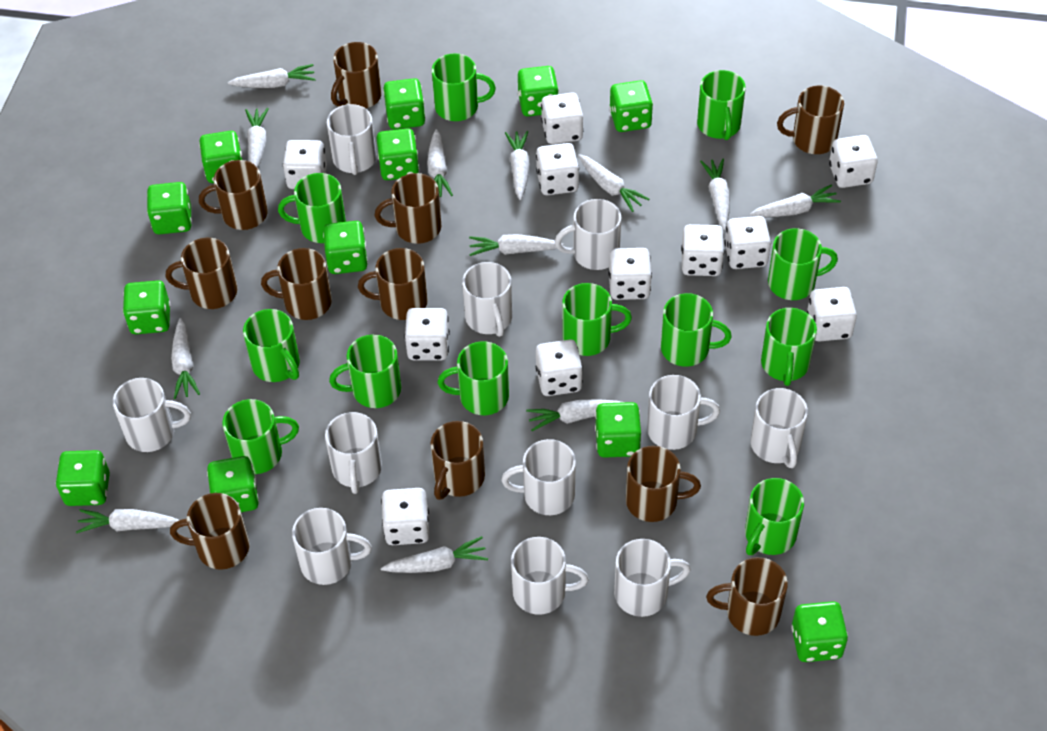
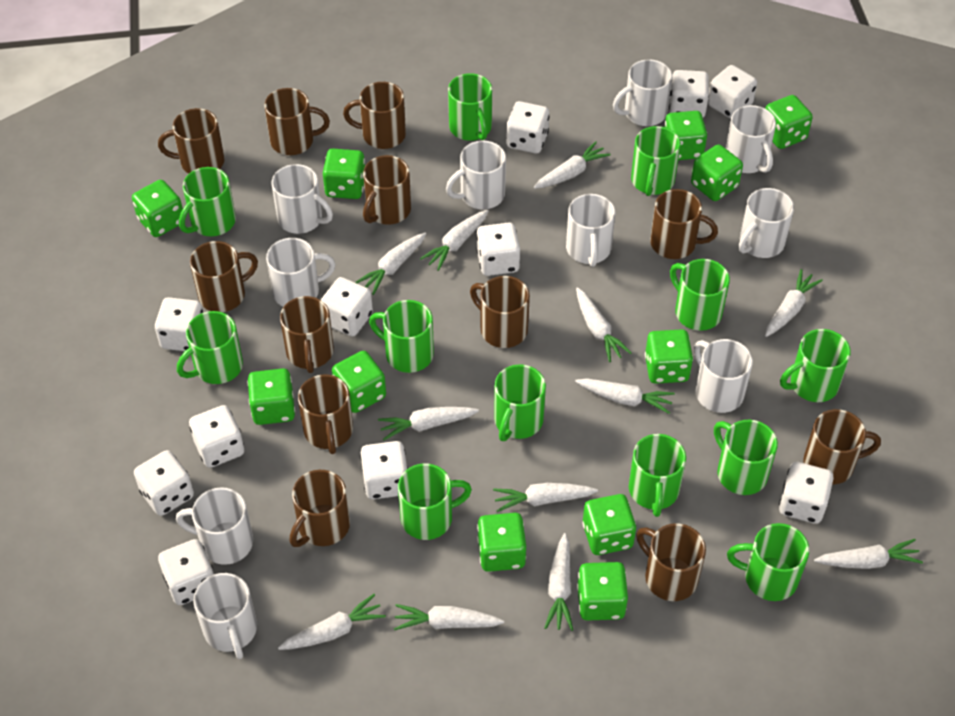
brown mug: [166,238,237,309] [170,493,249,570] [199,160,268,230] [261,248,332,320] [331,42,382,108] [358,248,428,320] [375,173,441,244] [430,421,485,500] [626,446,701,522] [706,557,788,636] [777,86,844,154] = 11 -> [158,108,225,174] [190,241,258,312] [264,88,330,155] [280,296,334,373] [290,470,350,547] [298,374,353,454] [343,82,406,149] [363,155,411,225] [470,276,530,348] [636,523,706,601] [650,189,718,259] [803,409,881,485] = 12
green dice: [56,450,110,506] [123,280,170,334] [147,182,192,235] [199,131,242,183] [207,456,259,512] [323,221,368,274] [376,128,419,180] [383,78,425,129] [518,66,559,117] [595,402,641,458] [609,80,653,132] [792,601,848,662] = 12 -> [132,180,183,237] [247,368,295,425] [323,149,365,199] [332,351,386,413] [477,513,526,572] [577,562,628,621] [582,494,636,555] [645,329,693,384] [665,111,707,160] [691,145,743,201] [765,95,813,149] = 11
white mug: [113,378,191,452] [292,508,372,585] [325,412,382,494] [327,104,377,175] [462,262,512,337] [501,439,576,515] [511,537,589,615] [555,199,621,270] [614,539,691,617] [647,375,720,450] [751,388,808,468] = 11 -> [176,487,253,565] [193,573,257,659] [266,238,336,307] [271,164,333,234] [446,141,506,209] [566,194,615,267] [613,59,672,126] [694,339,753,413] [726,105,776,173] [739,188,794,258] = 10

